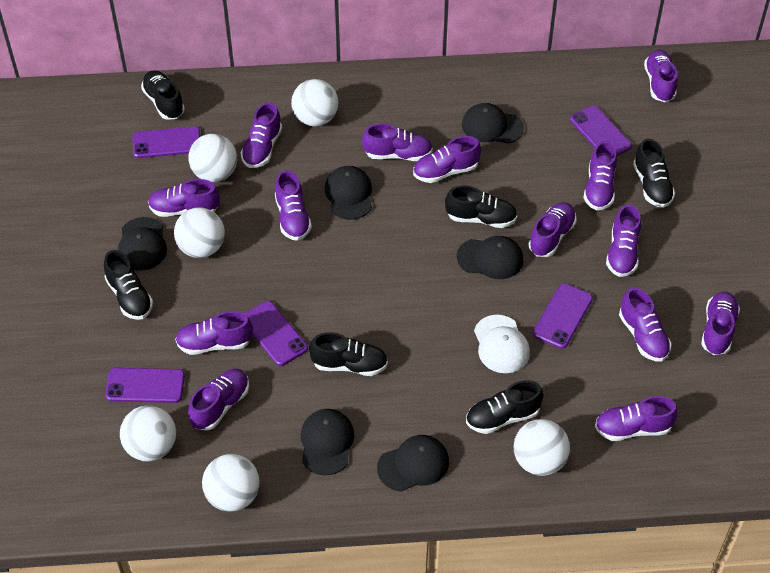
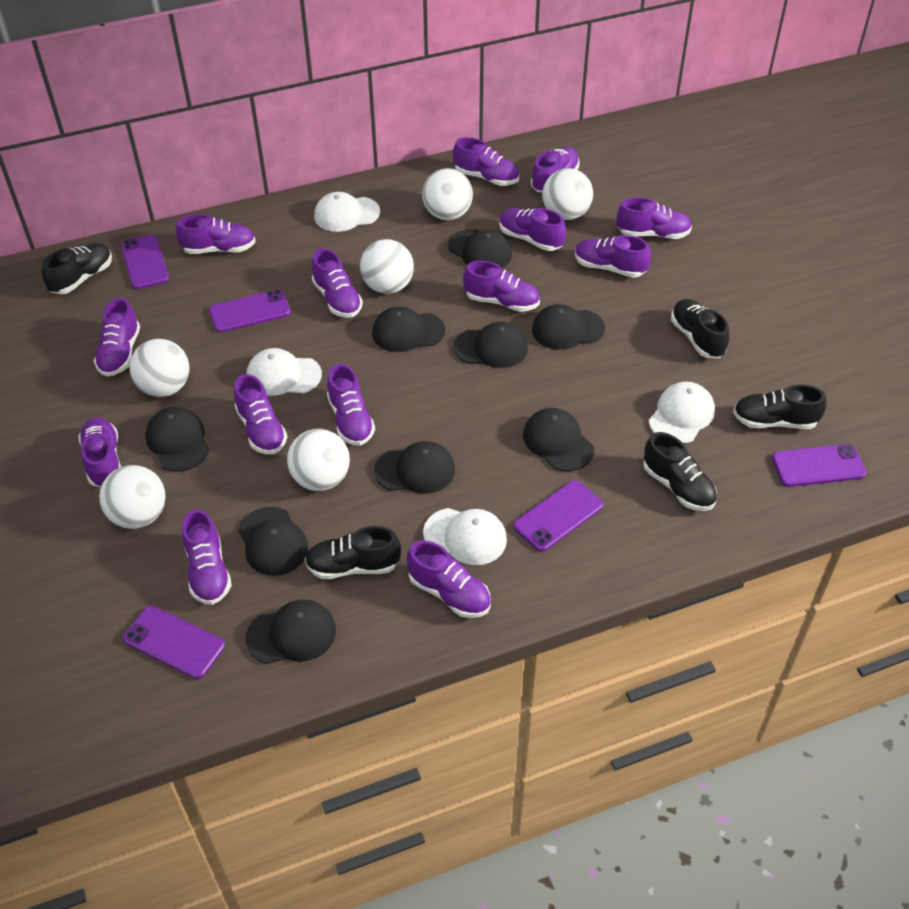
black cap: [118,217,167,271] [301,409,354,476] [325,166,372,220] [377,435,449,492] [457,236,523,279] [462,103,524,144] = 6 -> [145,407,209,472] [238,507,308,576] [245,599,336,664] [372,306,445,352] [374,441,455,494] [448,229,512,268] [454,321,528,368] [523,408,594,471] [532,304,605,350] = 9
black shoe: [104,250,153,320] [141,70,185,120] [309,332,388,376] [445,185,517,228] [466,380,543,434] [633,139,675,208] = 6 -> [42,243,112,294] [305,526,401,579] [643,432,717,511] [671,299,729,358] [733,384,827,429] = 5
white cap: [474,315,530,373] = 1 -> [246,348,322,396] [314,192,380,232] [423,508,507,565] [649,382,715,443] = 4

